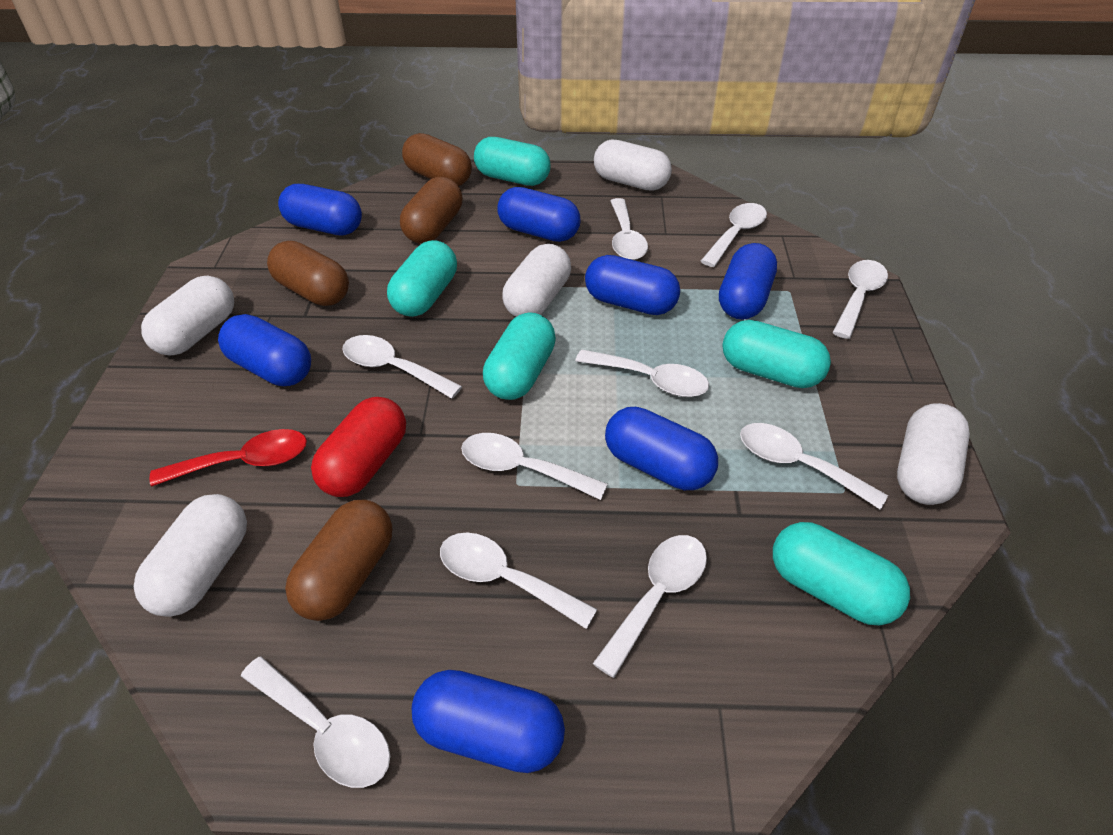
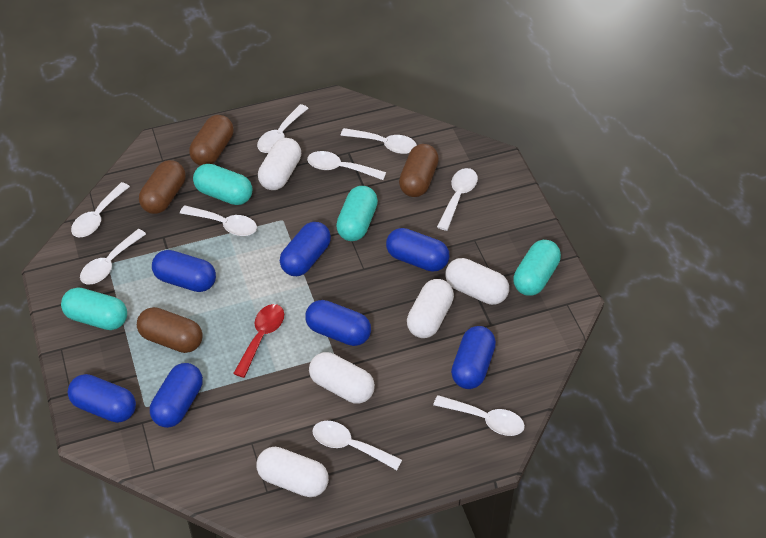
red capsule: [311,397,406,497] = 1 -> none = 0
turquoise capsule: [387,240,457,317] [474,137,551,186] [483,312,556,400] [722,320,831,388] [773,522,910,626] = 5 -> [61,287,127,330] [193,164,252,205] [336,186,378,241] [513,240,561,296] = 4
white spoon: [241,656,390,788] [342,335,462,399] [440,533,597,629] [461,433,608,500] [575,349,709,397] [593,535,707,678] [610,198,648,260] [701,203,767,267] [740,423,888,510] [832,260,888,339] = 10 -> [71,182,130,237] [80,229,146,284] [180,205,257,236] [257,104,309,153] [307,151,386,180] [312,421,402,470] [340,128,417,154] [433,395,525,436] [437,168,478,231] = 9

